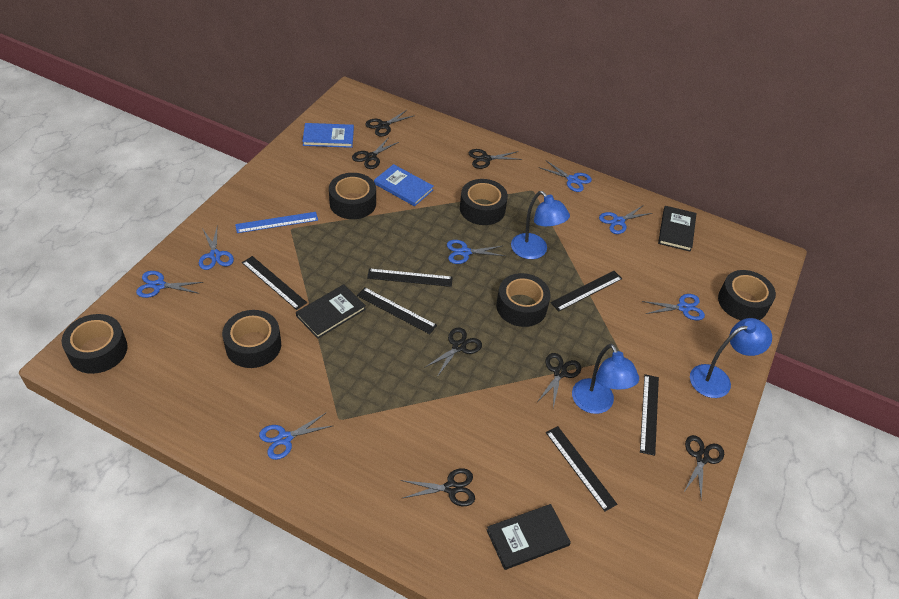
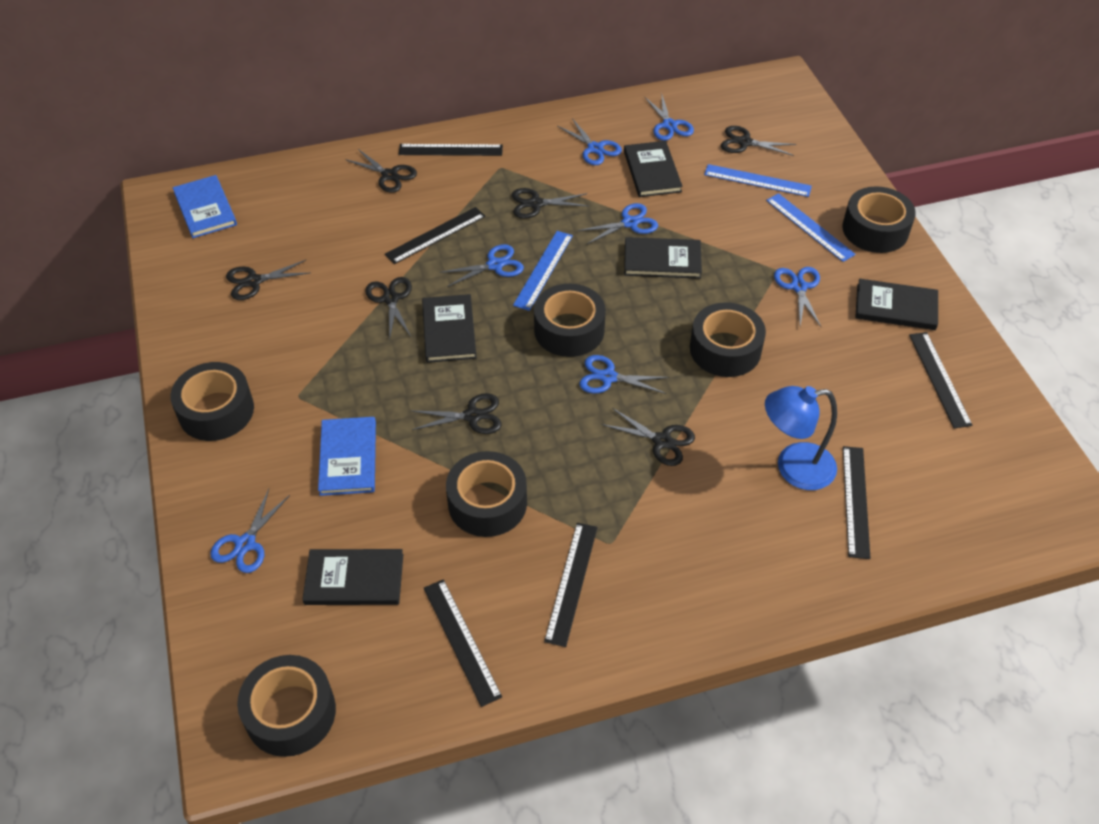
black book: [296,284,366,338] [487,504,571,570] [658,206,697,252] = 3 -> [302,549,404,605] [422,294,477,363] [624,141,683,197] [624,237,702,279] [855,279,938,330] = 5
blue lamp: [511,191,570,259] [572,344,639,414] [690,318,772,398] = 3 -> [765,386,837,490] = 1
blue ruler: [235,212,318,233] = 1 -> [513,231,573,311] [704,164,812,197] [766,193,856,262] = 3

